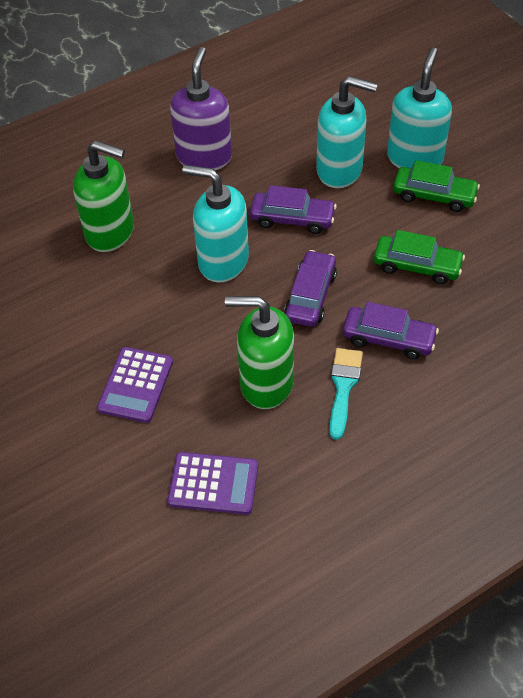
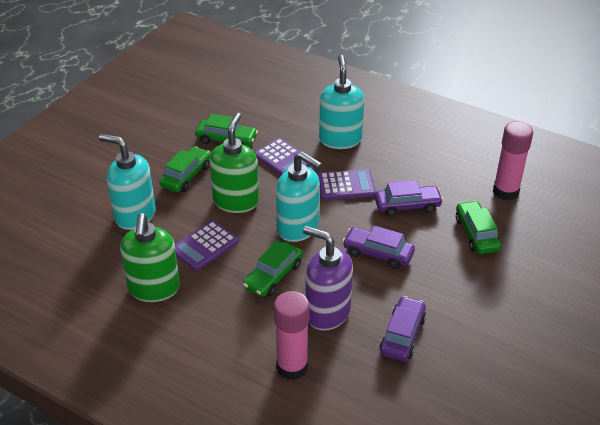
green car: [374,230,465,284] [393,160,480,212] = 2 -> [159,146,210,192] [195,114,258,146] [243,240,303,297] [456,201,501,254] = 4
pink glue stick: none = 0 -> [274,291,309,380] [493,121,533,201] = 2
purple calculator: [97,347,173,423] [168,452,258,515] = 2 -> [175,220,239,271] [254,138,311,175] [318,169,376,200] = 3
turquoise brush: [329,348,363,440] = 1 -> none = 0

